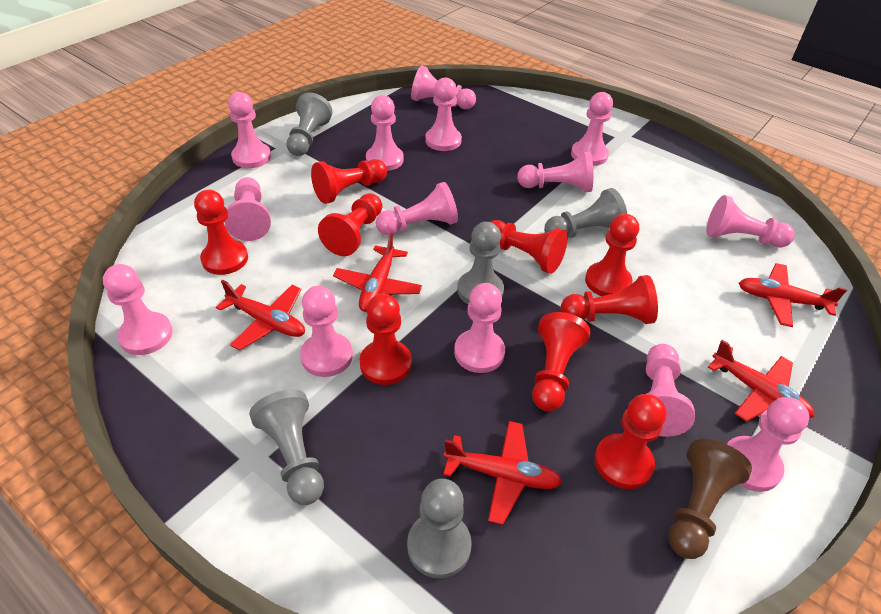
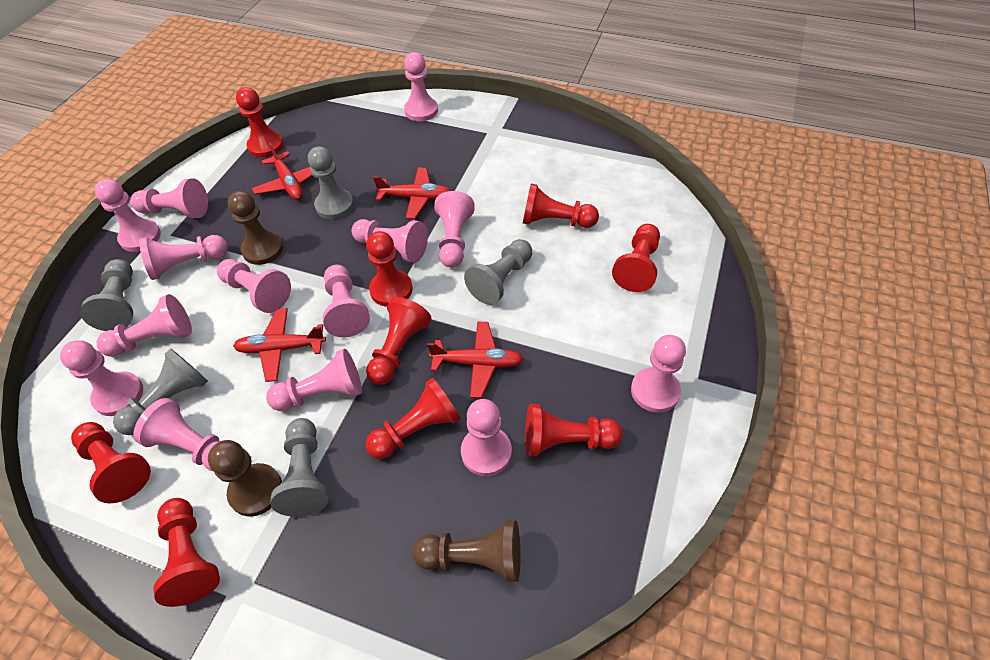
brown pawn: [669,439,752,559] = 1 -> [208,440,282,517] [228,191,283,265] [413,520,521,582] = 3
red plane: [216,280,305,350] [333,233,422,312] [443,421,562,525] [708,340,815,422] [739,263,847,327] = 5 -> [233,308,326,382] [252,143,313,200] [373,168,451,219] [427,322,524,398] = 4

